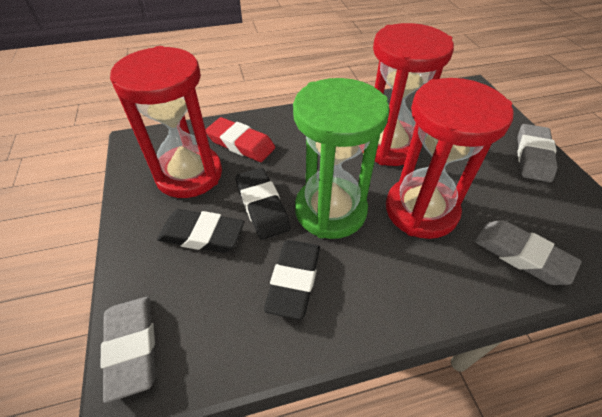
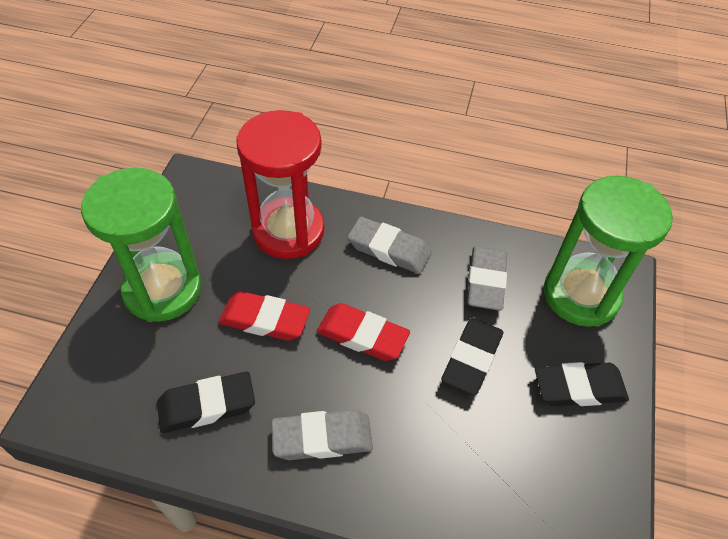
green hourglass: [293,78,389,239] = 1 -> [81,168,202,322] [543,176,673,327] = 2
red eraser: [205,117,275,162] = 1 -> [218,291,310,341] [317,303,410,361] = 2
red hourglass: [110,46,222,198] [362,23,454,166] [386,78,514,239] = 3 -> [236,110,324,259] = 1

